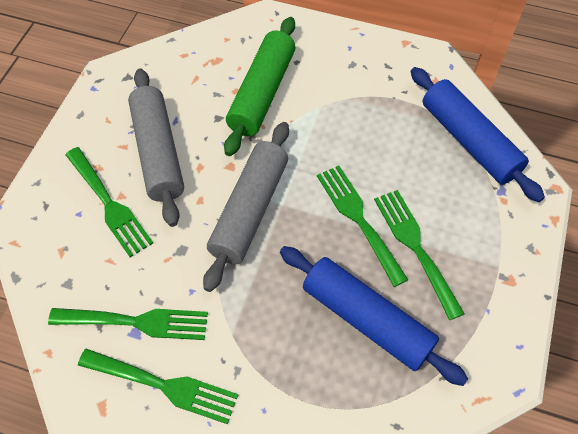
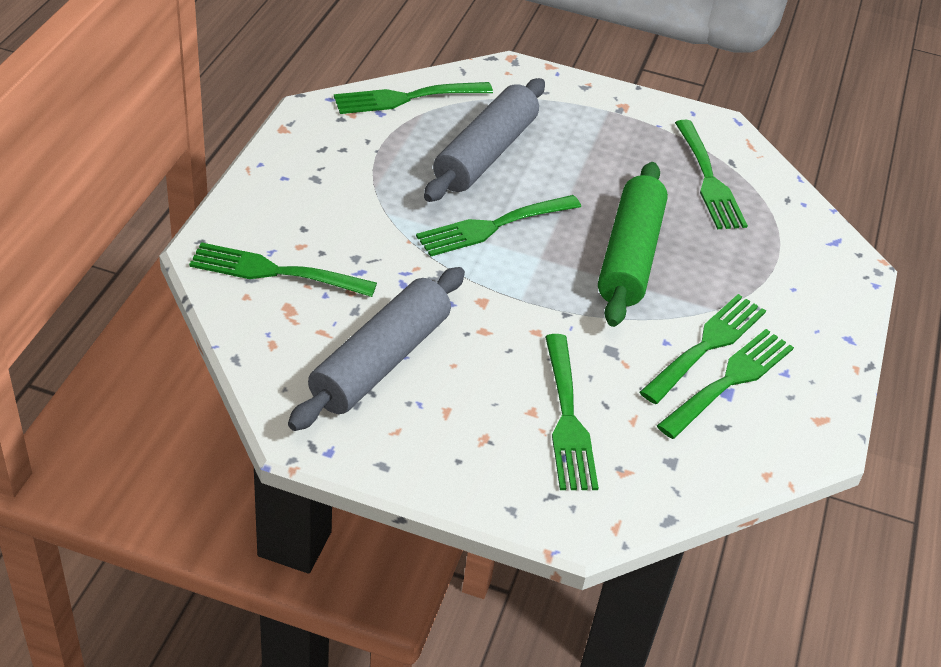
blue rolling pin: [280,246,468,386] [410,67,545,202] = 2 -> none = 0
green fork: [48,308,208,340] [65,147,153,257] [78,349,238,424] [317,166,408,287] [374,190,465,320] = 5 -> [189,242,377,297] [334,82,493,114] [416,195,581,257] [545,334,599,490] [640,294,766,404] [657,329,794,439] [675,120,748,229] = 7

